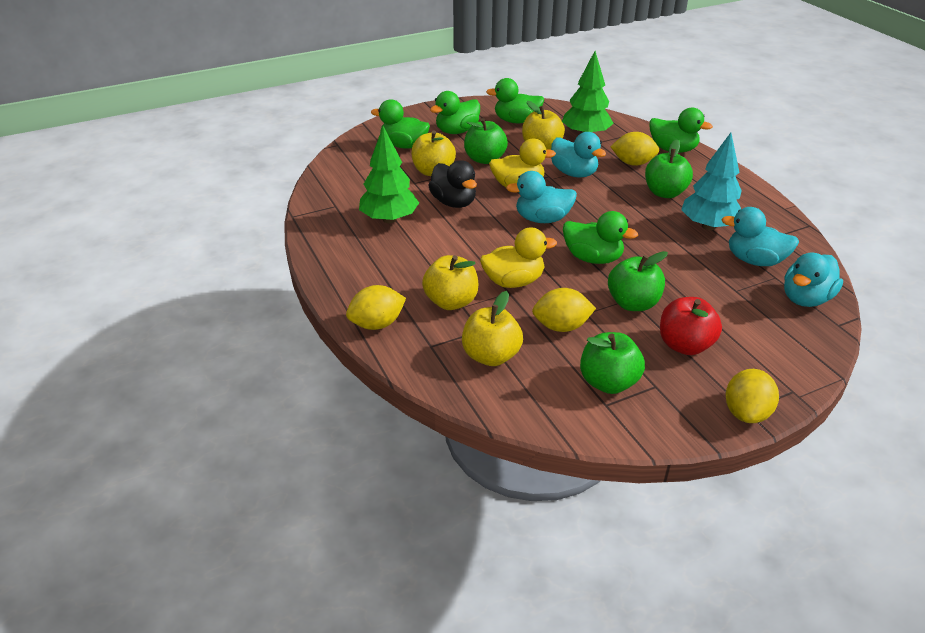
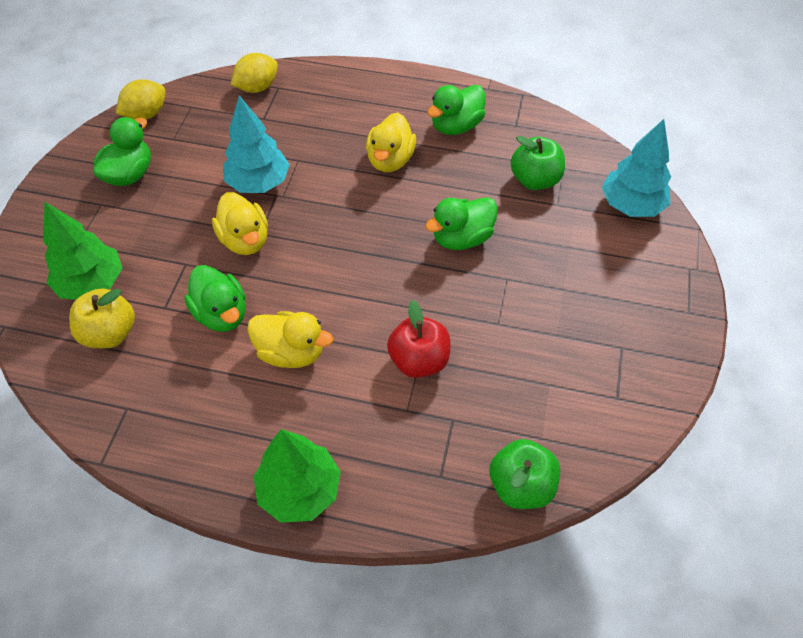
black duck: [428,160,477,208] = 1 -> none = 0
green apple: [464,118,508,164] [580,332,645,394] [608,251,668,311] [645,140,693,198] = 4 -> [489,439,560,509] [511,136,565,190] = 2
green duck: [371,99,430,149] [430,91,480,134] [486,78,545,123] [563,211,638,264] [649,108,713,153] = 5 -> [93,117,151,186] [184,265,246,332] [425,197,498,250] [427,85,486,135] = 4
turquoise duck: [506,171,577,223] [551,132,606,178] [721,207,799,266] [784,253,843,307] = 4 -> none = 0
turquoise tree: [681,133,742,230] = 1 -> [223,95,290,193] [602,119,671,217] = 2
yellow apple: [411,131,456,176] [422,255,478,310] [462,291,523,366] [522,101,565,150] = 4 -> [69,288,135,348] = 1
yellow duck: [480,227,557,288] [489,139,556,187] = 2 -> [212,192,268,255] [247,311,333,368] [366,113,416,172] = 3
yellow lemon: [346,285,406,330] [532,288,596,332] [610,132,659,166] [725,369,779,423] = 4 -> [116,79,166,120] [231,53,278,93] = 2

